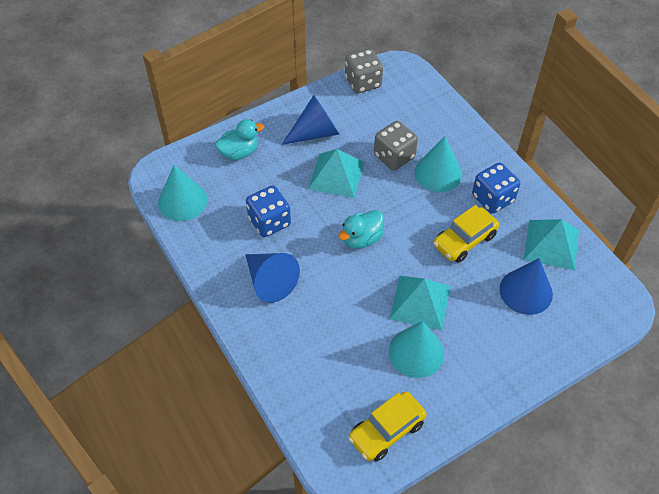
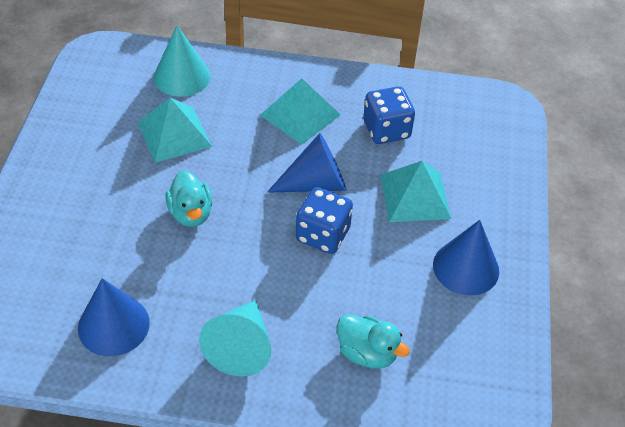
grey dice: [345,49,383,94] [374,121,418,171] = 2 -> none = 0
turquoise cone: [158,165,207,221] [389,321,444,378] [415,136,462,192] = 3 -> [154,26,210,97] [199,300,271,376] = 2
yellow car: [348,391,427,461] [433,205,499,263] = 2 -> none = 0

